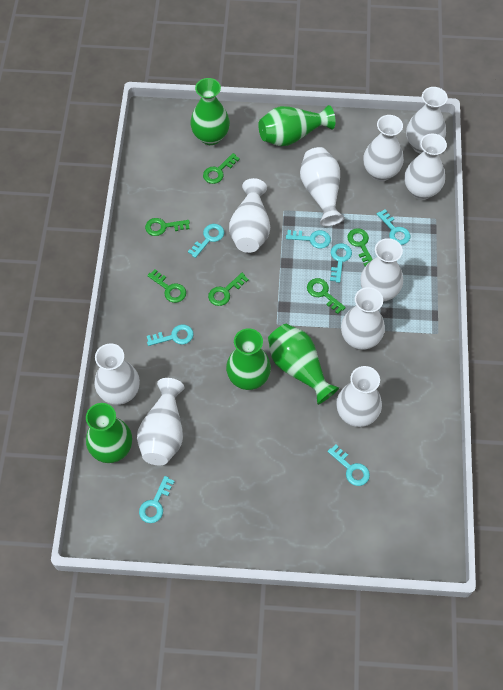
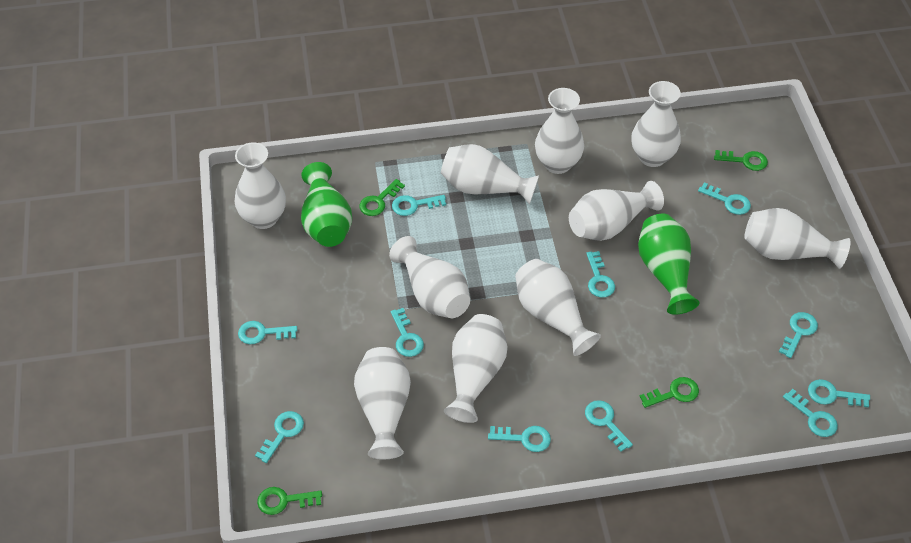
green key: [145,218,190,236] [147,269,186,303] [203,153,240,184] [208,273,249,306] [307,278,346,314] [347,228,373,266] = 6 -> [257,487,322,515] [359,179,405,216] [639,377,699,408] [714,150,768,171] = 4
green vase: [86,403,132,463] [190,78,230,145] [226,328,271,390] [258,105,336,146] [268,323,339,405] = 5 -> [301,162,352,247] [638,213,699,315] = 2
turquoise key: [139,476,175,523] [147,324,194,346] [188,224,224,258] [286,230,331,249] [327,445,370,486] [330,243,352,283] [377,209,410,245] = 7 -> [238,321,297,344] [255,411,304,463] [391,308,424,357] [392,195,446,216] [488,426,551,452] [585,400,633,452] [586,251,615,297] [698,182,751,215] [779,312,818,358] [783,389,838,437] [808,379,870,408] = 11

